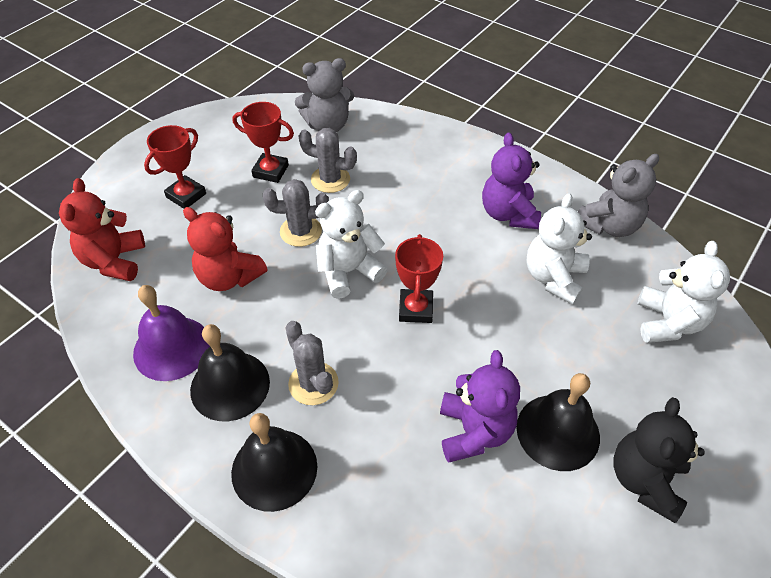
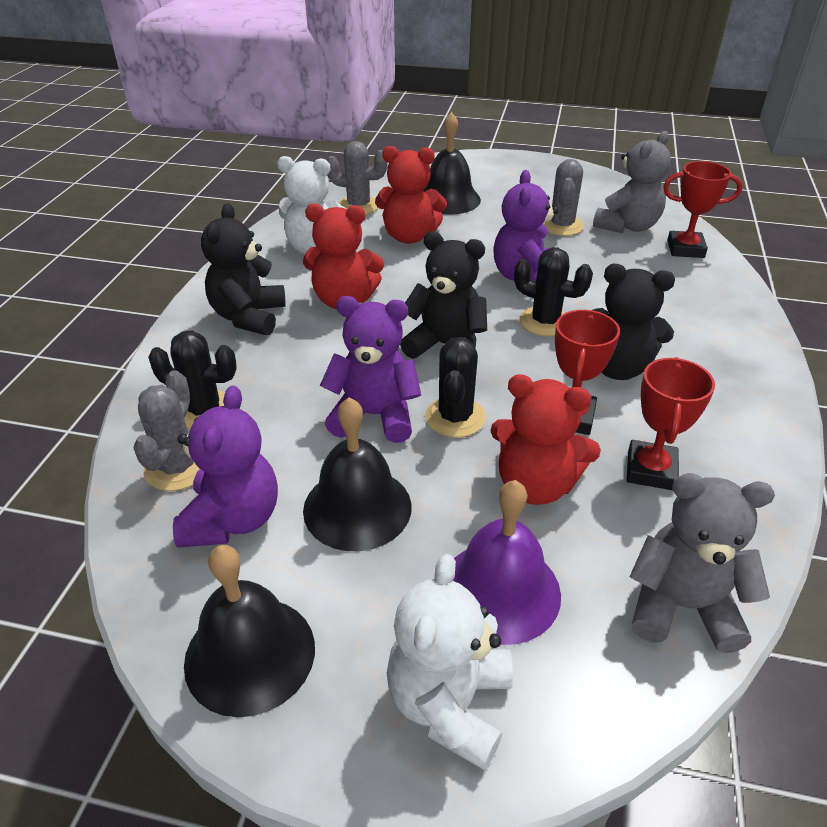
black cactus: none = 0 -> [148,331,237,429] [425,337,486,437] [514,247,593,336] = 3
black teddy bear: [613,397,705,523] = 1 -> [201,203,286,336] [400,231,487,359] [593,264,675,380] = 3
purple teddy bear: [440,350,520,463] [482,133,541,229] = 2 -> [173,386,278,548] [320,296,421,443] [493,170,558,282] = 3
red teddy bear: [59,178,145,281] [183,207,267,291] = 2 -> [303,204,384,309] [375,146,447,244] [491,374,601,505] = 3
white teddy bear: [315,190,387,299] [526,193,592,304] [638,241,730,343] = 3 -> [277,156,347,255] [387,554,513,771] = 2

